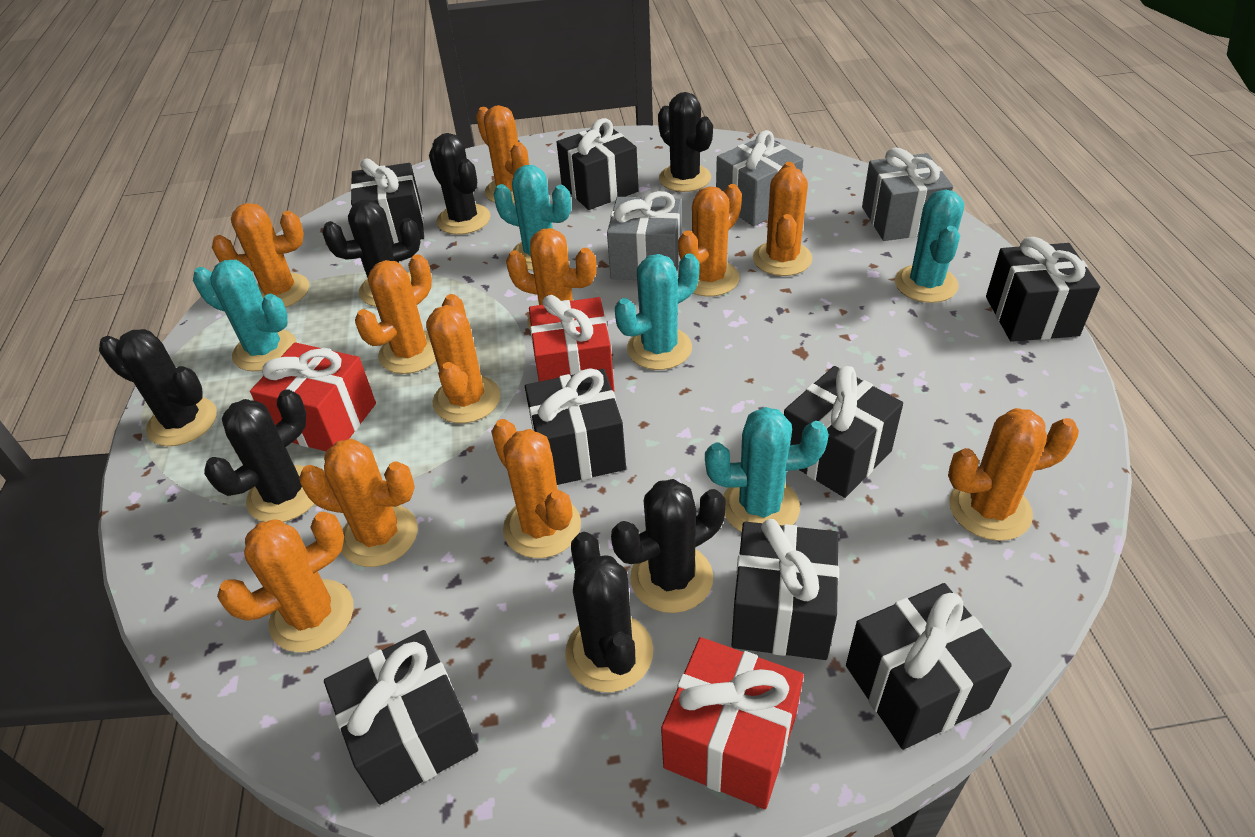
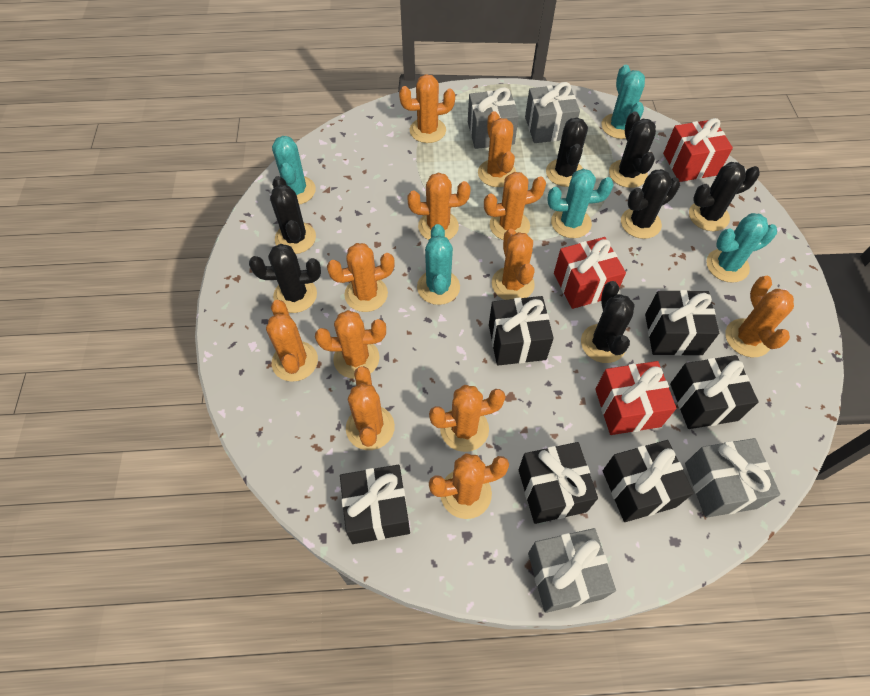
black gift: [324,630,478,805] [350,158,424,243] [525,368,626,485] [557,118,639,210] [731,519,839,660] [784,366,903,498] [846,583,1012,750] [986,237,1100,342] = 8 -> [340,465,410,544] [489,296,554,366] [518,442,598,524] [603,440,694,522] [645,290,719,356] [670,355,759,429] = 6
grey gift: [607,191,682,280] [716,130,803,226] [862,148,953,241] = 3 -> [468,87,519,149] [525,82,580,143] [528,528,616,613] [685,438,780,518] = 4
orange cactus: [212,203,309,307] [217,512,354,652] [299,439,418,567] [355,254,436,374] [426,294,500,423] [476,105,529,204] [491,419,581,558] [506,228,597,329] [678,184,742,296] [753,162,813,276] [948,408,1079,541] = 11 -> [266,300,318,382] [315,310,386,379] [327,243,395,312] [346,366,395,450] [399,74,455,143] [407,172,471,240] [429,385,506,452] [429,453,509,519] [478,111,516,187] [484,172,546,240] [492,229,535,300] [725,276,794,357] = 12

